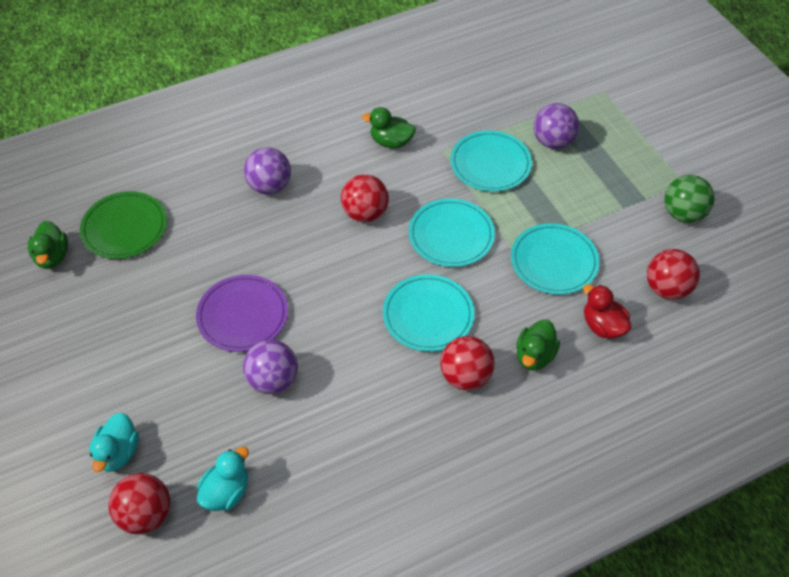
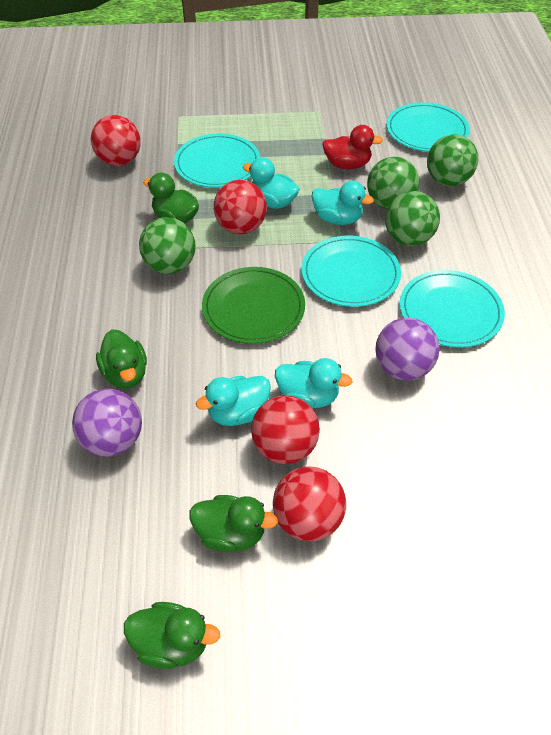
green ball: [664,175,715,223] = 1 -> [139,217,196,274] [367,157,419,209] [385,191,440,246] [427,134,478,186] = 4
green duck: [28,221,68,269] [362,107,416,148] [516,319,560,370] = 3 -> [96,330,147,389] [124,602,220,669] [143,173,199,224] [189,495,278,552] = 4
purple ball: [243,340,298,394] [244,147,291,195] [533,103,579,149] = 3 -> [72,389,142,457] [375,318,440,381] = 2
purple plate: [196,275,288,352] = 1 -> none = 0
turquoise duck: [89,413,139,472] [197,447,249,511] = 2 -> [196,376,271,426] [243,157,299,209] [275,358,353,408] [312,181,374,225] = 4

